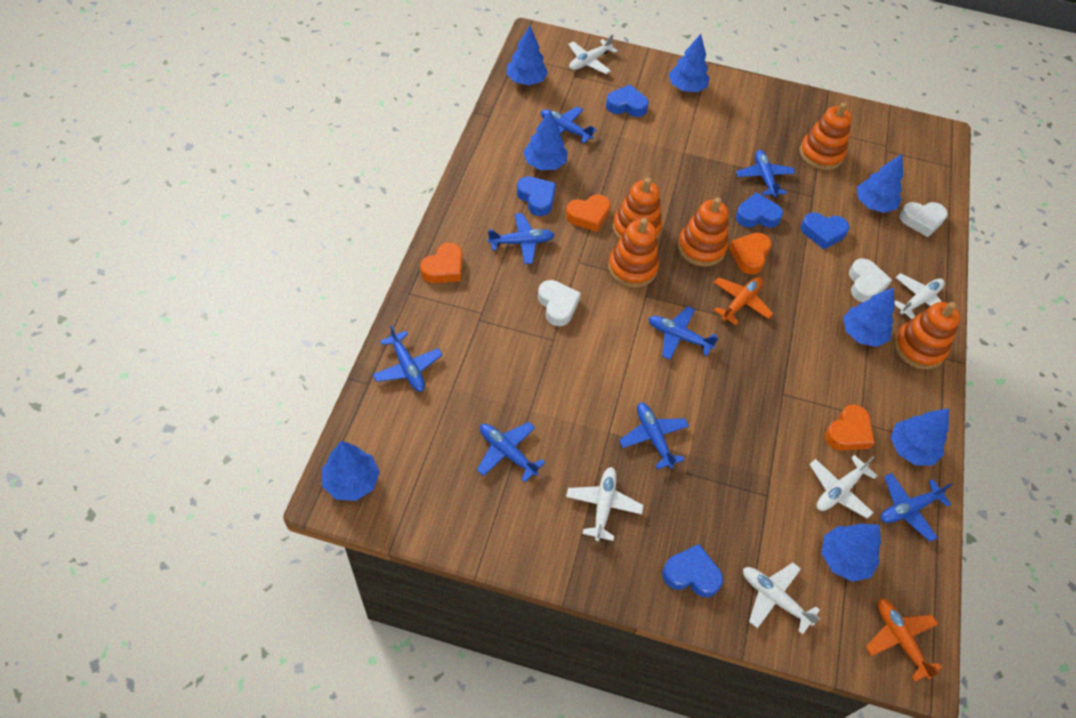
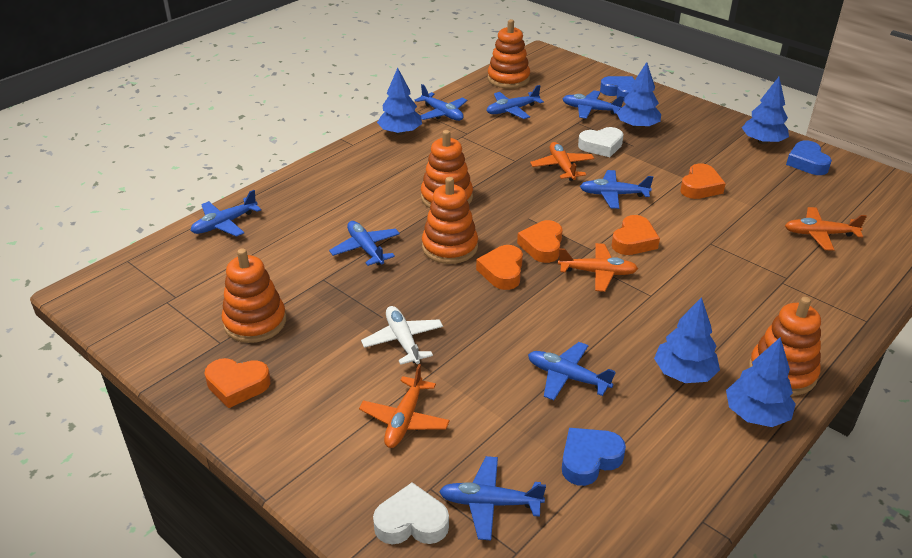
blue heart: [517,176,556,216] [606,85,649,117] [662,544,723,597] [736,192,783,228] [801,213,850,249] = 5 -> [562,428,626,486] [600,76,635,101] [786,140,832,175] = 3
blue tree: [322,441,380,501] [506,26,548,85] [523,110,568,170] [669,34,710,92] [822,524,881,582] [843,287,895,347] [857,154,903,213] [890,408,949,466] = 8 -> [377,67,422,135] [617,62,661,129] [654,297,720,383] [726,337,796,427] [742,77,789,144] = 5
orange heart: [420,242,462,283] [565,194,611,232] [729,233,772,275] [825,404,875,451] = 4 -> [204,358,271,408] [476,245,523,290] [517,220,563,263] [611,215,660,255] [680,163,726,199] = 5
orange plane: [714,277,773,325] [866,598,942,682] = 2 -> [359,364,450,448] [530,142,594,181] [558,243,638,292] [785,207,867,251] = 4
white heart: [538,280,581,326] [849,258,892,302] [899,202,948,237] = 3 -> [373,482,449,544] [578,127,624,157] = 2
white plane: [566,467,644,541] [568,34,618,74] [743,563,821,634] [809,455,877,519] [894,273,945,319] = 5 -> [361,306,443,365] = 1

